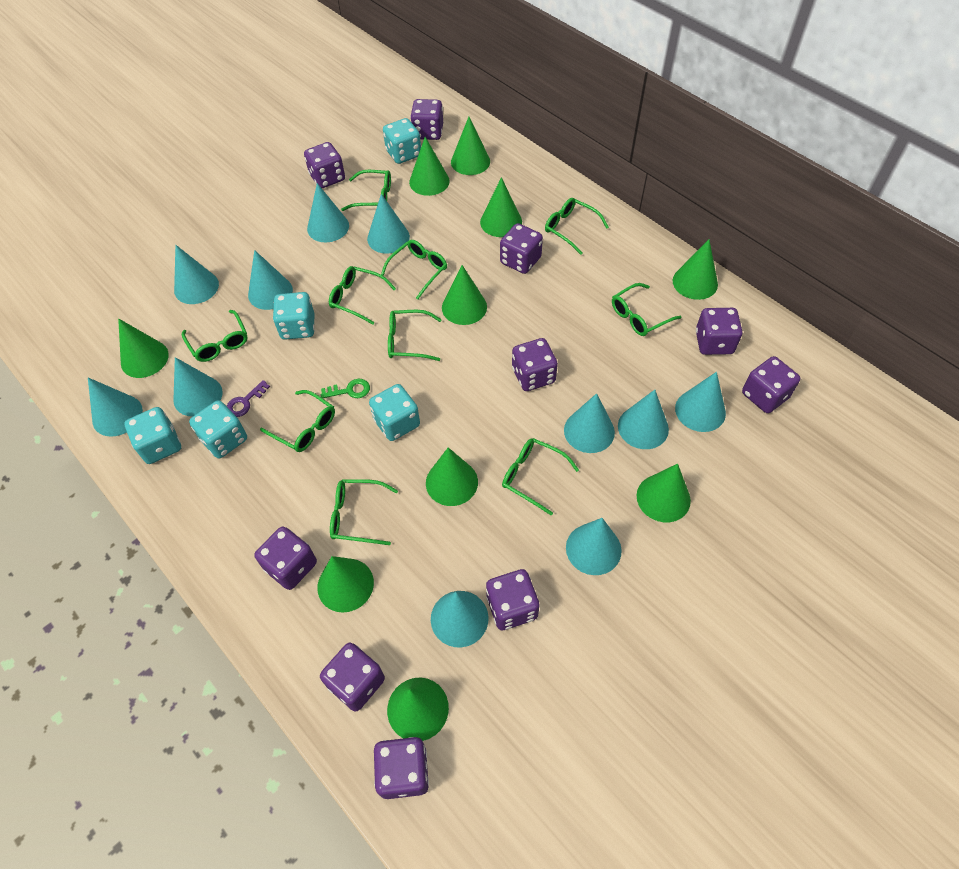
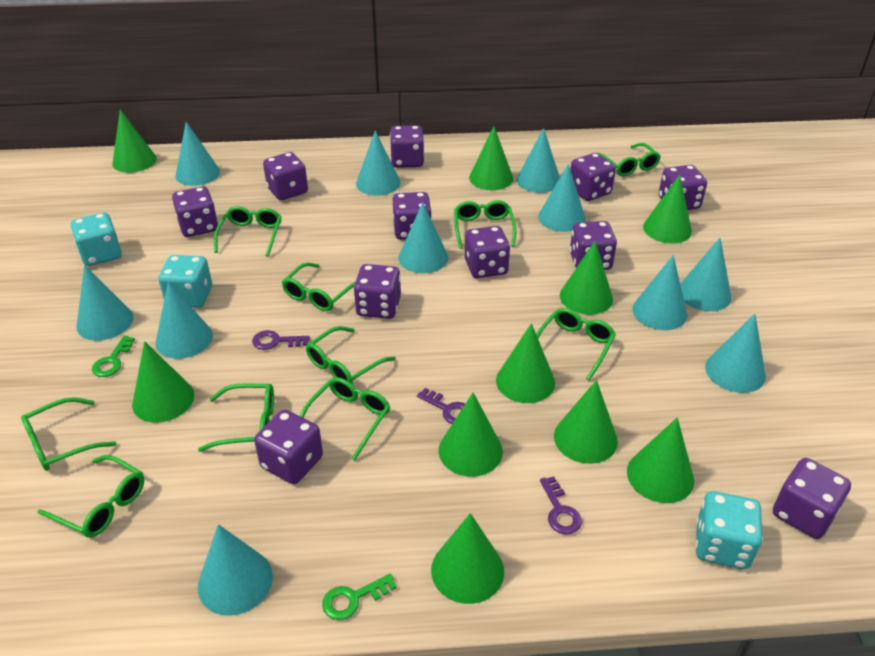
green key: [321,379,370,398] = 1 -> [92,336,135,377] [322,573,397,620] = 2
purple dice: [254,526,317,590] [304,142,345,188] [320,643,385,711] [374,737,429,799] [410,99,443,140] [486,569,539,630] [500,223,543,274] [512,338,558,391] [696,308,742,355] [742,356,800,413] = 10 -> [172,186,218,237] [254,410,323,484] [263,152,308,200] [354,264,401,319] [390,125,424,168] [393,192,432,240] [465,226,510,278] [570,153,616,201] [570,221,617,270] [659,165,707,210] [773,458,851,539] = 11
purple key: [227,380,270,417] = 1 -> [252,330,310,350] [417,388,465,424] [540,476,582,534] = 3
turquoise dice: [124,407,181,464] [189,400,247,458] [273,292,315,340] [369,384,420,441] [383,118,421,164] = 5 -> [71,213,122,266] [159,255,212,308] [695,491,762,569] = 3

